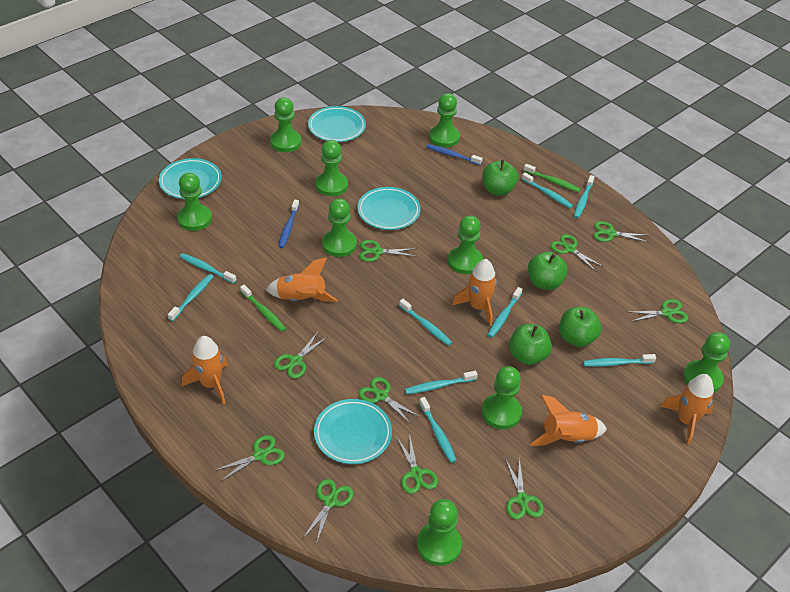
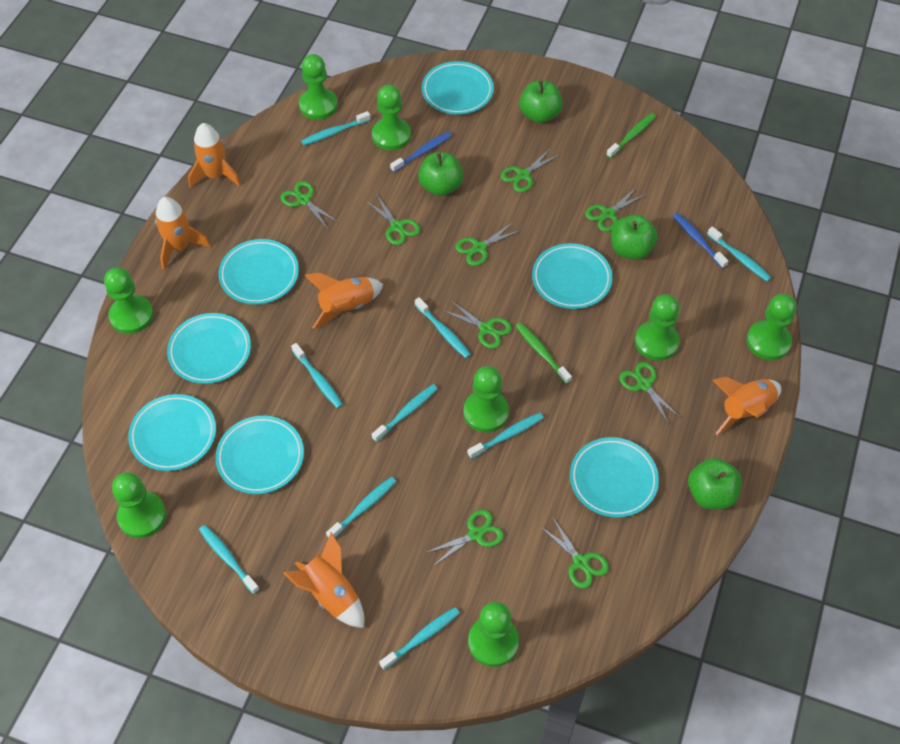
green pawn: [177,173,212,231] [270,97,302,152] [315,140,348,196] [322,198,357,257] [417,499,462,566] [429,93,460,147] [448,216,483,274] [481,366,522,429] [683,332,730,392] = 9 -> [104,268,153,334] [112,472,166,538] [299,54,338,120] [372,85,411,151] [464,366,509,432] [468,602,519,667] [635,294,679,361] [746,294,797,360] = 8
green scissors: [214,435,285,482] [274,332,327,379] [303,479,354,544] [359,240,417,262] [359,377,420,424] [397,433,438,494] [506,457,544,519] [550,234,604,272] [594,221,648,242] [630,299,688,323] = 10 -> [281,181,338,229] [365,195,420,245] [425,510,504,566] [442,300,512,349] [455,222,522,266] [501,149,559,192] [540,518,609,589] [585,187,647,232] [619,362,681,424] = 9
turquoise plate: [159,158,222,199] [308,106,366,142] [314,399,392,464] [357,187,421,230] = 4 -> [128,394,216,471] [167,313,251,384] [216,416,304,494] [218,239,299,304] [422,61,494,115] [532,243,612,309] [570,437,659,518] = 7

